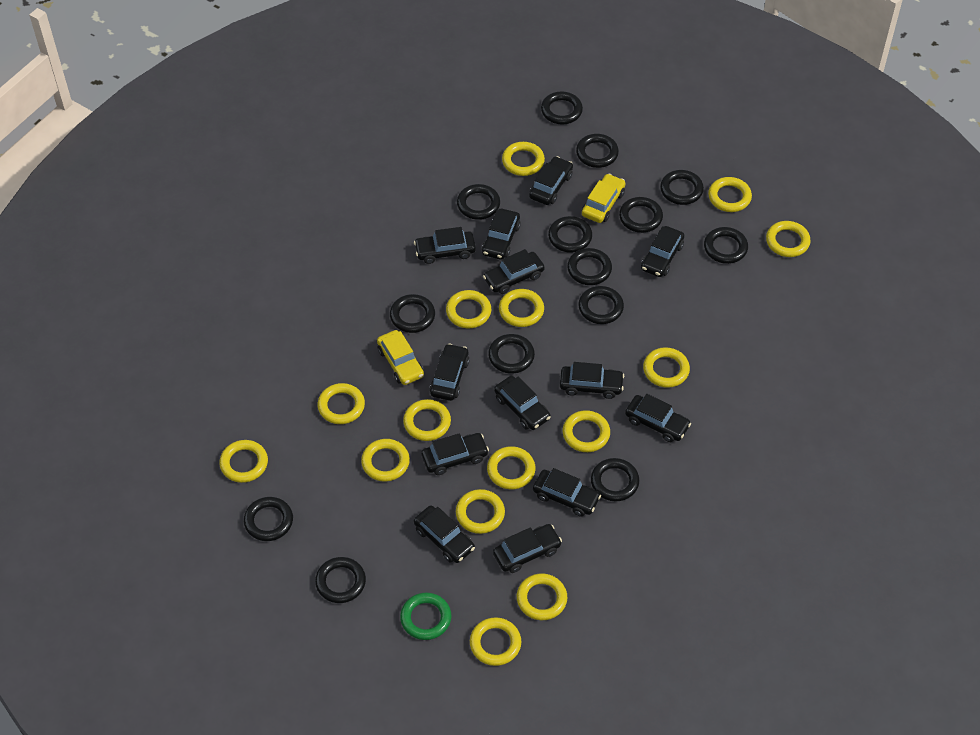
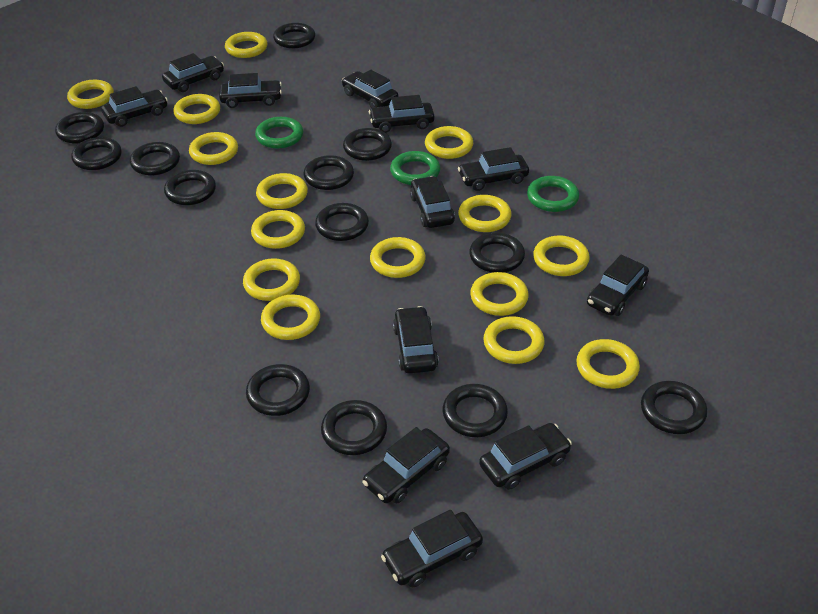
black car: [414,227,476,264] [414,506,475,563] [421,433,489,475] [430,343,469,401] [482,209,521,260] [483,249,545,294] [493,524,562,573] [494,376,551,430] [529,156,573,205] [533,468,601,517] [560,362,624,399] [625,394,691,442] [641,226,684,277] = 13 -> [101,86,168,127] [162,53,224,92] [219,73,282,108] [342,70,398,108] [362,427,450,504] [369,95,434,133] [381,510,483,587] [393,306,439,374] [410,176,455,228] [458,147,529,191] [479,423,572,490] [587,255,649,316] = 12
black ring: [244,497,293,541] [315,557,366,603] [390,294,435,333] [457,184,500,220] [488,334,535,374] [541,91,583,124] [548,216,592,253] [567,248,612,285] [576,134,619,168] [578,286,624,324] [591,458,640,501] [619,197,663,233] [660,170,704,205] [704,227,748,264] = 14 -> [55,112,104,144] [71,137,122,170] [130,142,180,175] [164,170,216,205] [246,364,310,416] [273,23,315,49] [303,155,354,190] [315,203,369,241] [321,400,387,455] [343,128,392,161] [442,384,508,437] [469,233,525,273] [641,381,707,434] = 13
green ring: [400,593,452,640] = 1 -> [255,117,303,149] [390,151,440,185] [527,176,579,212] = 3
yellow car: [377,330,424,385] [582,174,625,223] = 2 -> none = 0

